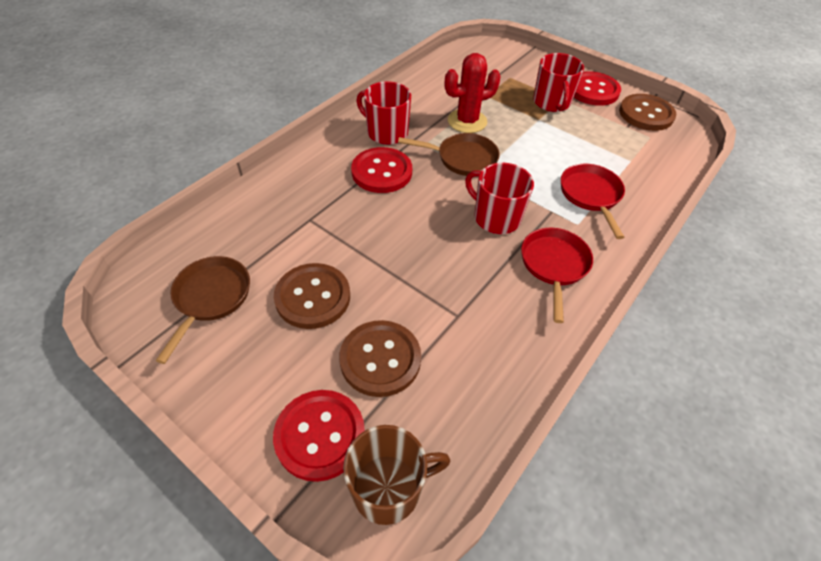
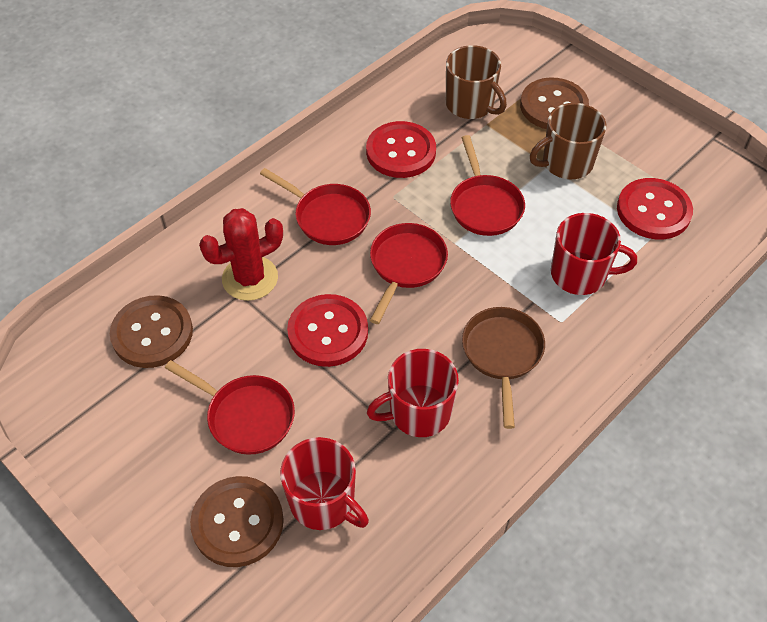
brown mug: [343,425,450,525] = 1 -> [446,45,507,119] [530,103,606,179] = 2
brown pan: [156,256,250,364] [398,133,500,176] = 2 -> [462,307,545,429] = 1
red pan: [521,228,593,323] [561,164,625,239] = 2 -> [165,360,295,455] [260,168,371,245] [370,223,448,324] [450,135,525,236] = 4

